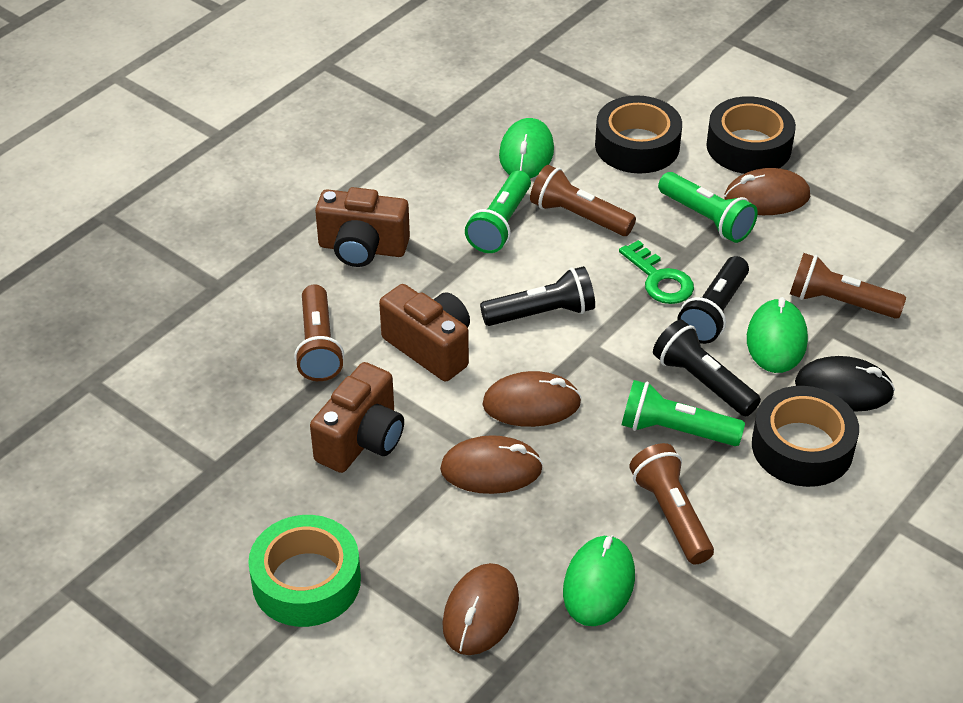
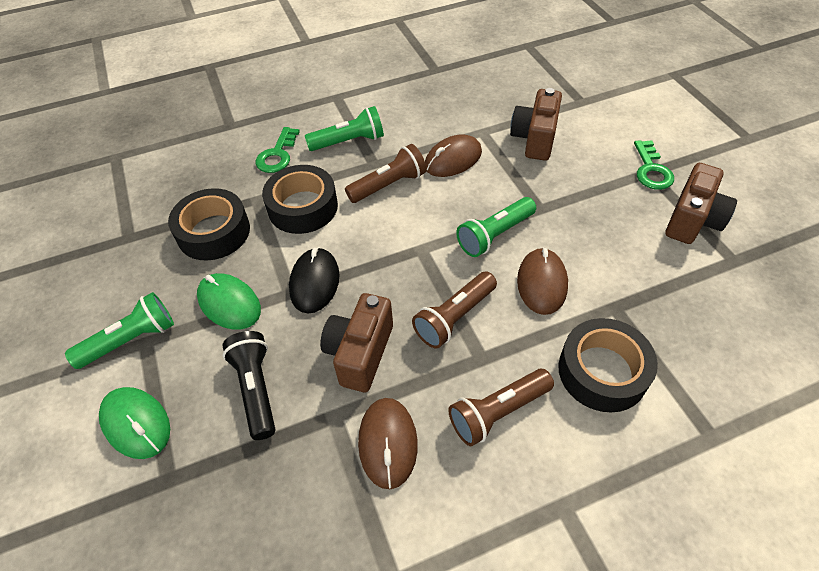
black flashlight: [480,266,595,326] [653,320,761,416] [677,256,749,344] = 3 -> [223,331,276,440] = 1
brown flashlight: [294,285,344,381] [530,165,636,236] [630,443,714,565] [790,253,906,319] = 4 -> [345,144,427,203] [412,272,497,348] [448,369,554,446] = 3
brown mouse: [440,435,543,494] [442,563,519,655] [482,371,581,427] [724,168,810,215] = 4 -> [358,398,418,489] [425,134,482,177] [517,248,568,315] = 3
green key: [619,240,694,304] = 1 -> [256,127,300,173] [634,140,674,190] = 2
green mouse: [499,118,554,178] [563,535,635,626] [747,297,808,373] = 3 -> [99,387,170,459] [197,273,261,330] = 2
green tape: [248,515,361,627] = 1 -> none = 0

